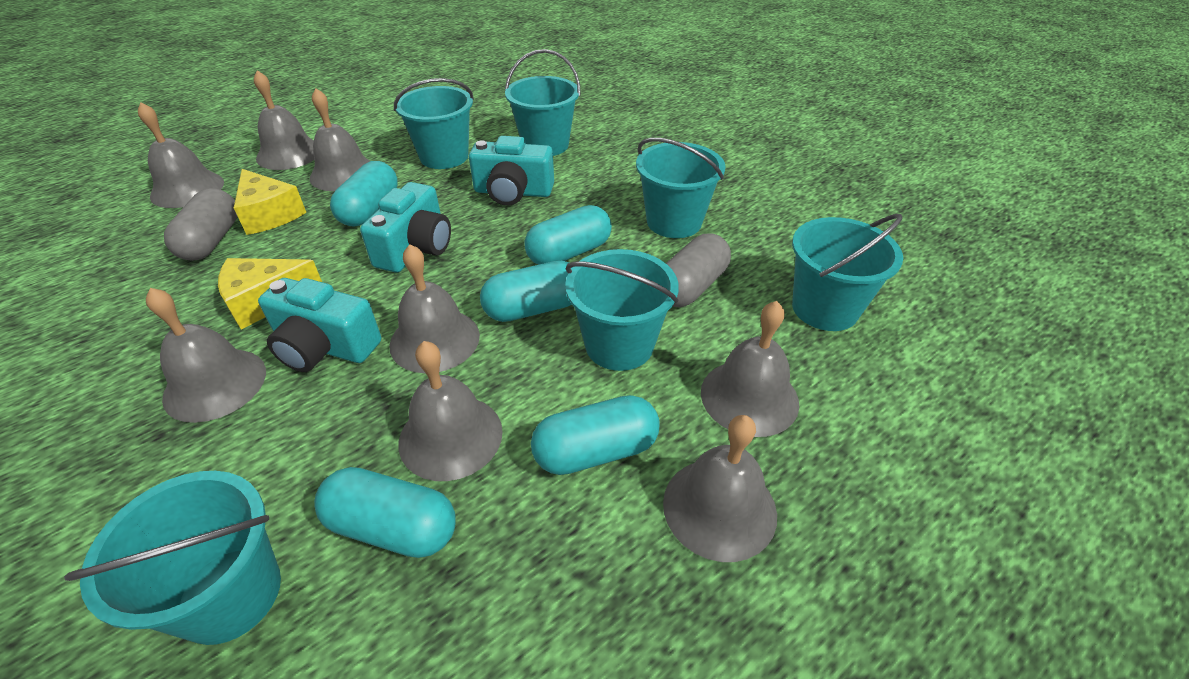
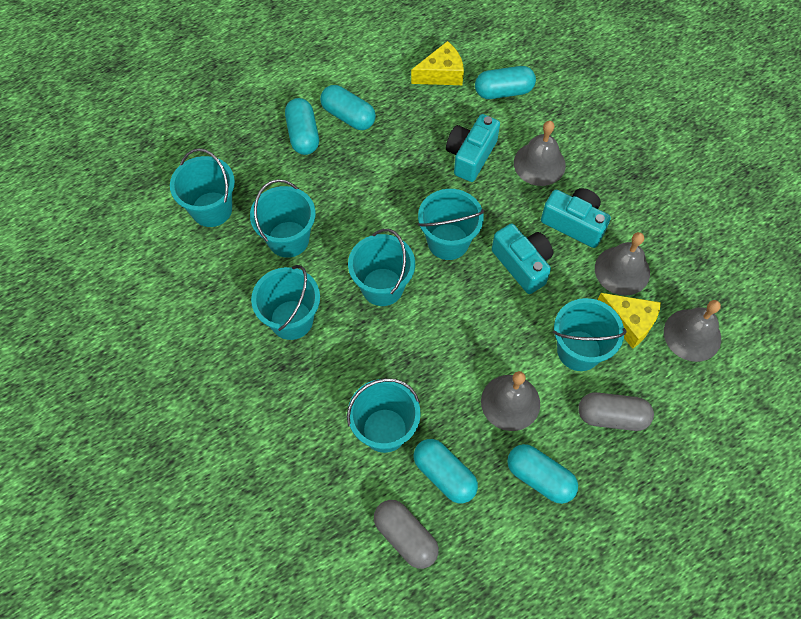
grey bell: [138,102,224,208] [146,288,266,423] [254,70,314,170] [310,88,370,191] [389,244,480,373] [399,341,503,481] [663,415,777,562] [701,301,799,437] = 8 -> [481,371,540,431] [514,121,566,186] [595,232,650,296] [664,300,721,362] = 4
turquoise bucket: [64,471,281,645] [394,78,474,169] [505,49,581,156] [565,249,679,371] [636,138,726,238] [792,214,903,331] = 6 -> [170,148,235,227] [250,179,316,258] [251,265,320,340] [347,378,421,453] [348,229,415,306] [418,189,485,260] [553,298,626,371] = 7

